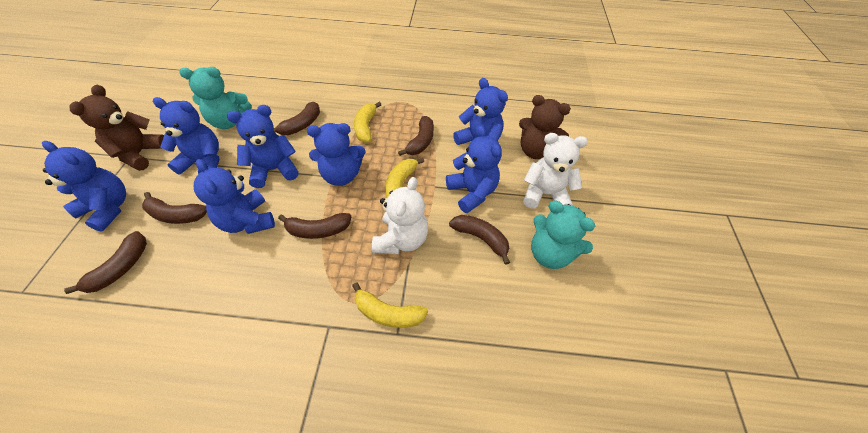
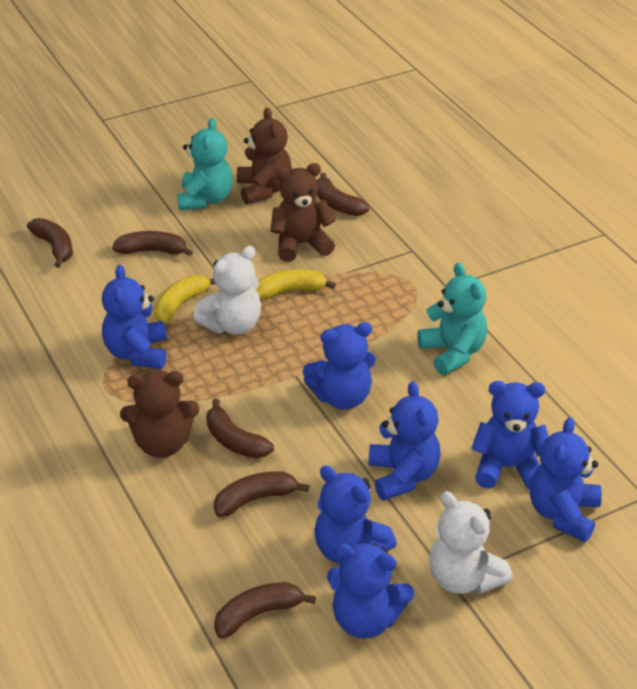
brown teddy bear: [69,85,164,171] [519,95,571,159] = 2 -> [120,371,199,458] [237,108,292,205] [270,163,336,262] = 3
yellow banana: [352,282,428,328] [354,102,382,143] [385,158,424,198] = 3 -> [154,275,215,323] [256,269,336,300] = 2

